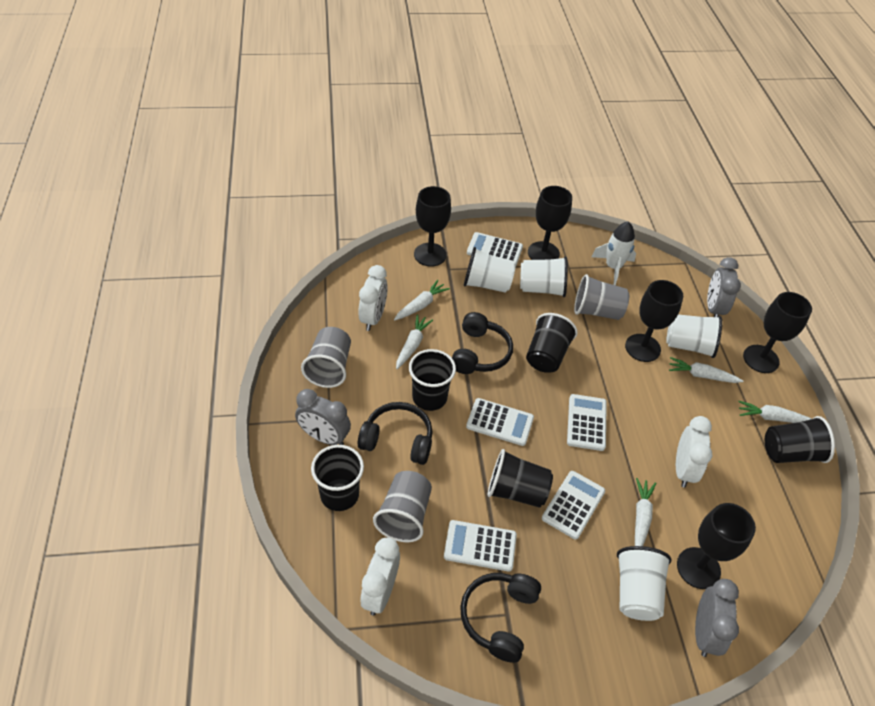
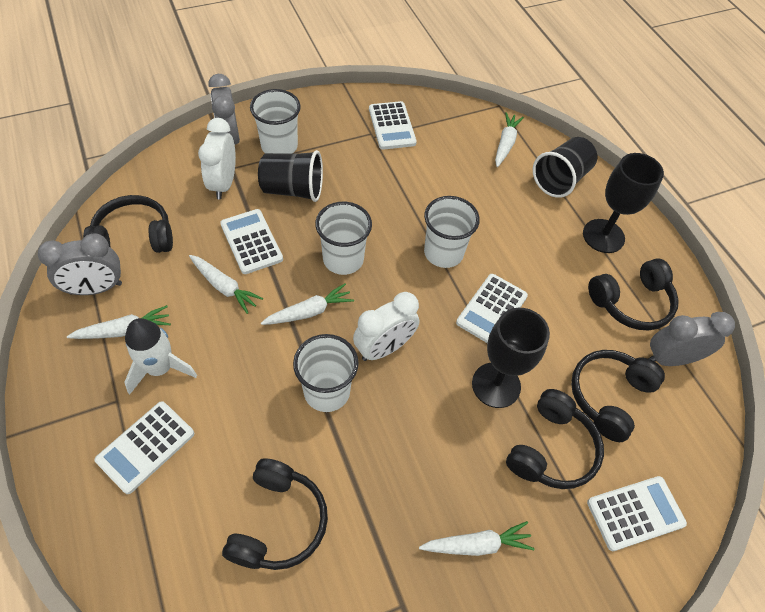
black cup: [311,445,364,511] [409,349,456,411] [488,449,553,508] [526,313,578,373] [765,416,835,463] = 5 -> [258,150,323,202] [533,137,597,198] = 2
black goblet: [414,186,451,267] [528,186,572,260] [625,280,683,362] [677,503,756,589] [743,292,812,373] = 5 -> [472,308,550,408] [583,153,664,253] = 2
black headphones: [358,402,433,465] [452,312,513,374] [460,573,541,663] = 3 -> [83,195,173,253] [222,458,328,570] [506,389,604,489] [571,350,665,442] [588,258,679,330] = 5
grey cup: [301,327,351,388] [373,471,432,542] [574,274,629,320] = 3 -> none = 0
white clock: [358,265,388,331] [361,538,400,615] [676,416,712,488] = 3 -> [198,118,236,200] [353,292,420,361] = 2

